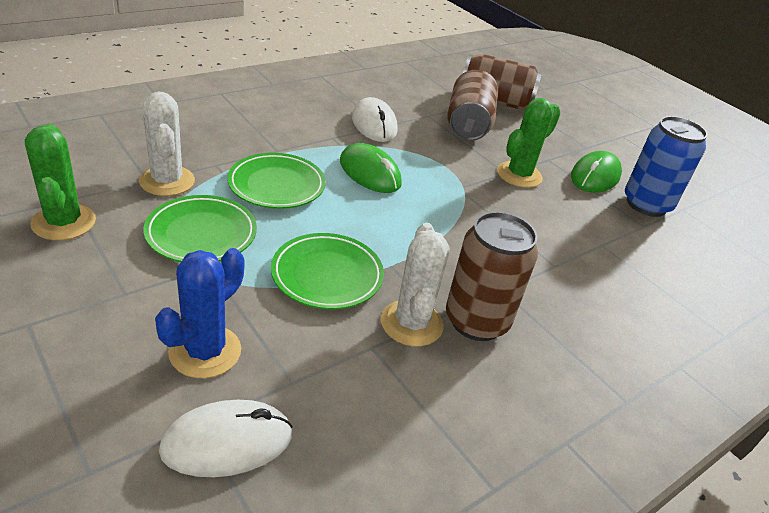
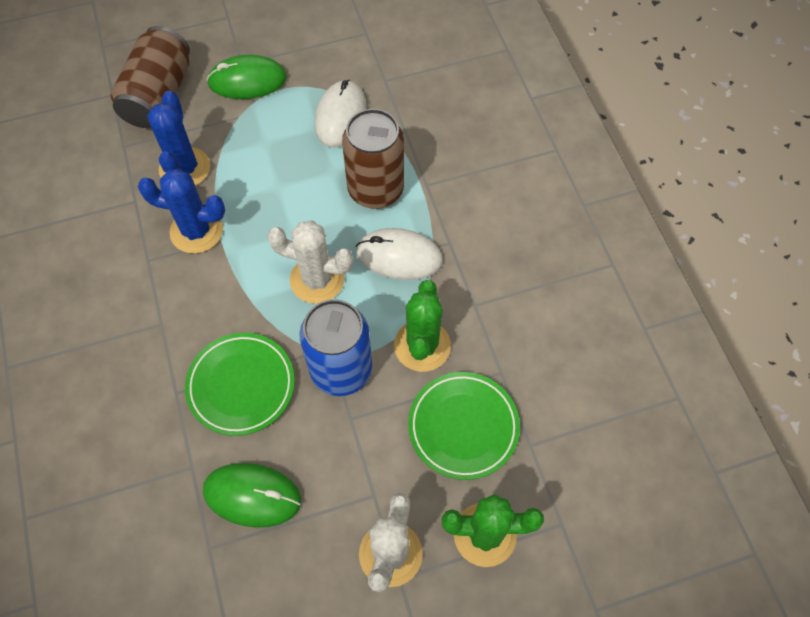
blue cactus: [155,248,244,378] = 1 -> [138,169,225,253] [148,91,210,186] = 2
brown can: [446,211,538,341] [447,70,498,141] [463,54,542,110] = 3 -> [111,26,190,128] [342,109,404,209] = 2
green plate: [144,195,257,262] [227,153,326,209] [271,233,384,309] = 3 -> [185,333,295,436] [408,372,520,480] = 2

